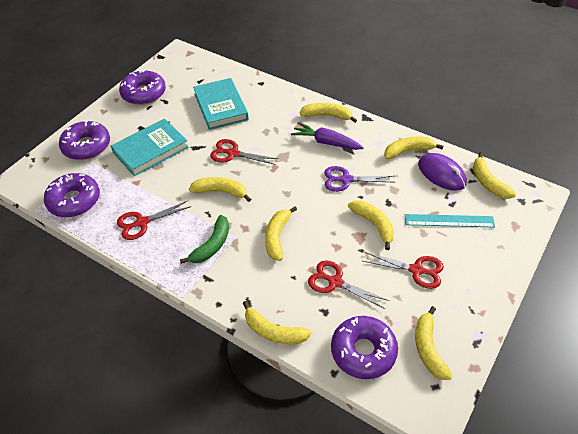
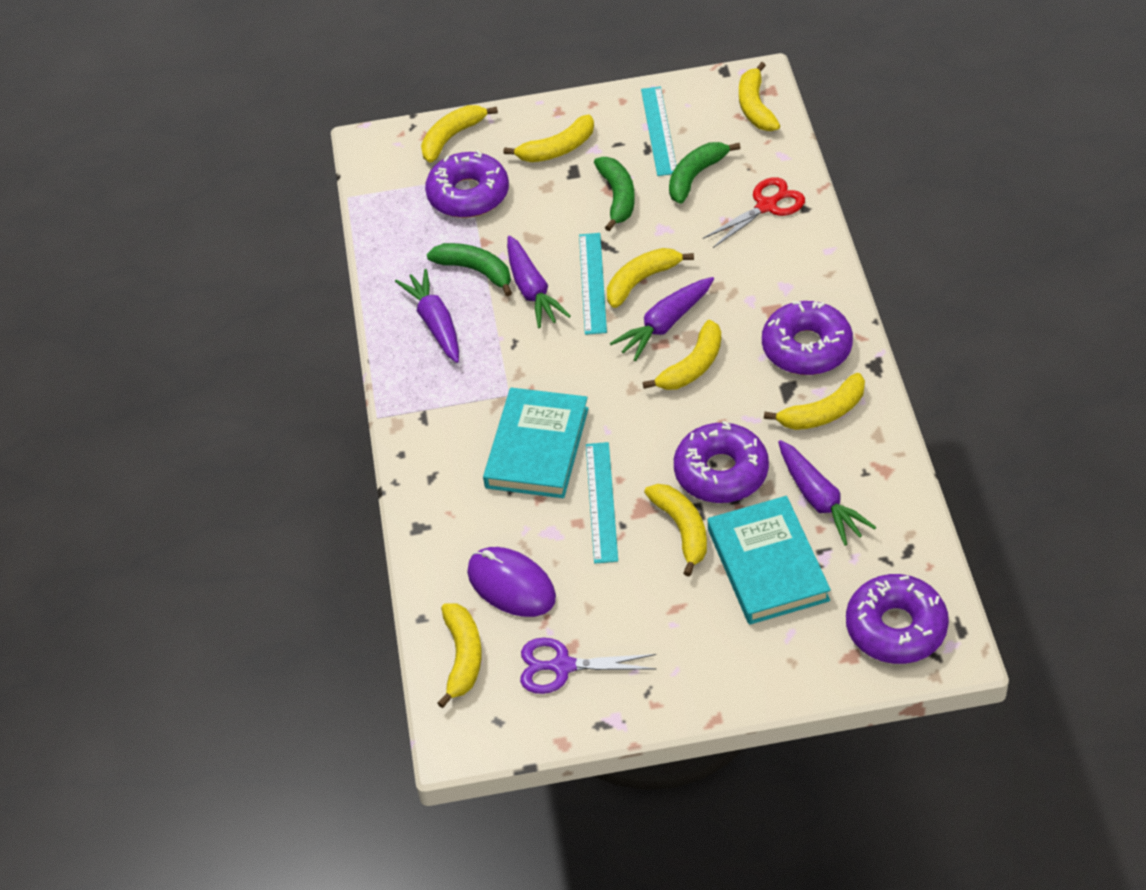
green banana: [180,215,229,264] = 1 -> [427,243,512,296] [594,157,635,231] [669,142,741,204] = 3
purple carrot: [291,122,364,150] = 1 -> [395,269,459,363] [507,236,571,328] [610,277,714,361] [778,440,876,545] = 4
red scissors: [117,201,192,240] [210,139,278,165] [308,261,390,309] [363,252,444,289] = 4 -> [703,177,805,248] = 1
turquoise ruler: [405,214,495,228] = 1 -> [579,233,607,335] [586,442,618,564] [641,86,676,176] = 3

